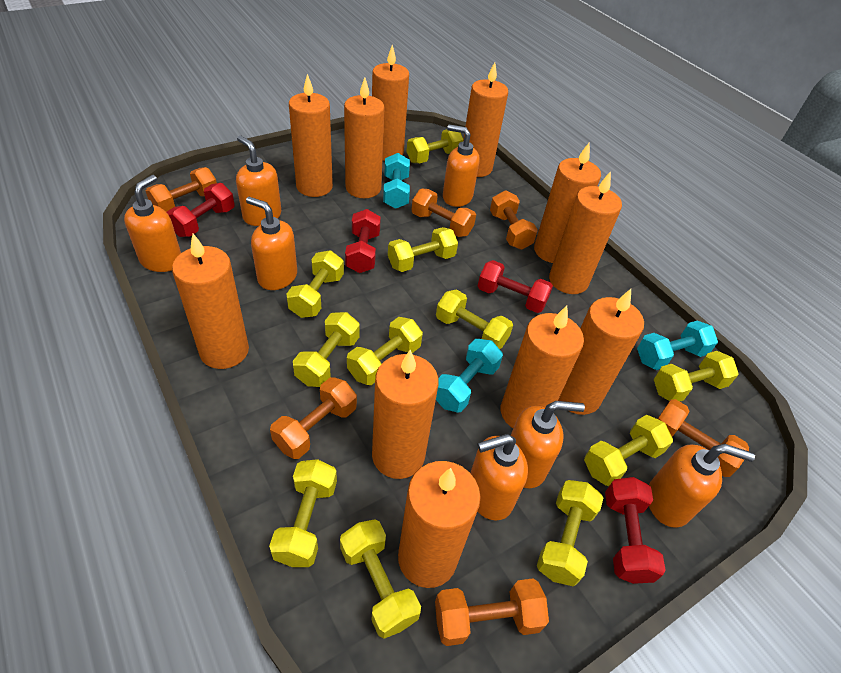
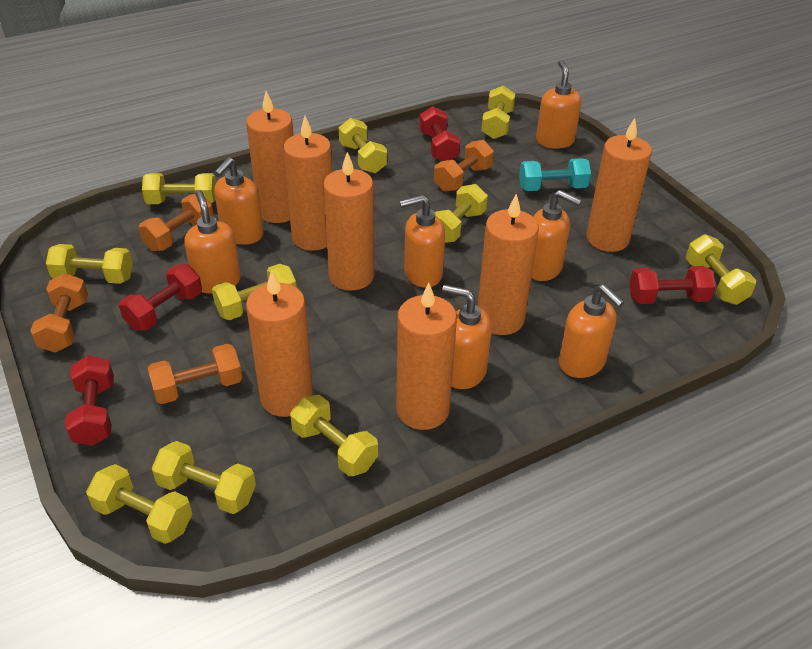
orange candle: [172,233,249,369] [289,74,333,197] [344,77,385,198] [372,45,409,161] [372,349,439,479] [398,461,481,588] [463,62,508,177] [501,306,584,428] [534,143,601,263] [549,171,622,294] [558,289,644,415] = 11 -> [246,91,294,223] [246,270,313,417] [283,116,332,251] [323,152,374,291] [396,283,457,430] [478,193,539,335] [586,118,652,252] = 7
orange dumbbell: [146,167,217,212] [270,377,357,459] [412,189,476,237] [435,578,549,646] [490,190,538,250] [658,399,749,477] = 6 -> [30,273,88,353] [139,194,214,251] [148,344,242,404] [434,140,494,192] = 4
turquoise dumbbell: [383,153,410,209] [436,339,503,412] [637,320,718,370] = 3 -> [519,158,591,191] = 1
yellow dumbbell: [269,459,337,567] [286,250,344,318] [293,312,360,387] [340,519,421,639] [347,317,423,385] [388,227,458,272] [407,130,463,163] [436,290,513,349] [537,480,603,586] [584,415,673,486] [654,351,739,401] = 11 -> [46,244,133,284] [86,464,192,544] [142,173,216,204] [152,441,256,514] [212,264,297,320] [290,395,378,476] [339,118,387,173] [435,184,488,243] [481,85,515,139] [686,234,756,305] = 10

